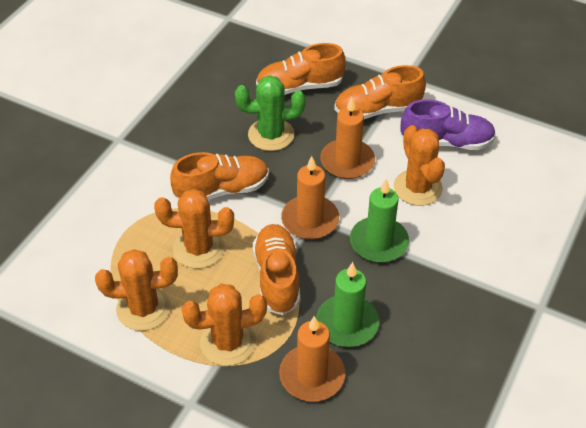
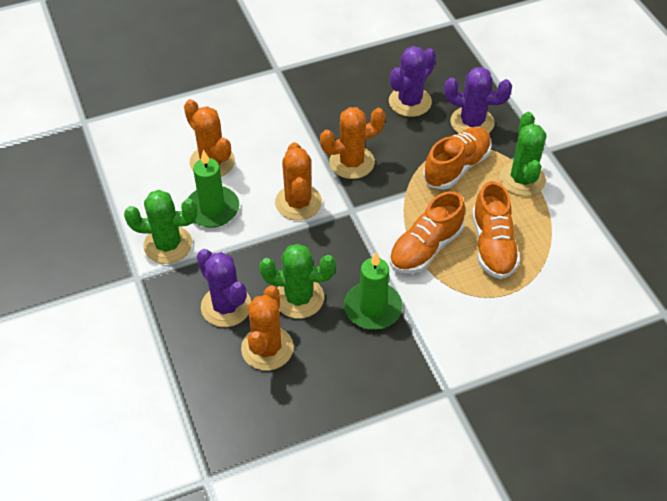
green cactus: [235,75,306,151] = 1 -> [124,190,197,264] [259,244,336,319] [500,112,546,196] = 3
orange candle: [279,316,345,402] [281,156,339,239] [320,97,375,179] = 3 -> none = 0
orange shoe: [170,152,269,200] [253,224,300,315] [256,43,346,95] [334,65,426,119] = 4 -> [389,191,465,274] [423,127,492,190] [472,181,520,279] = 3
purple cactus: none = 0 -> [197,249,251,327] [389,46,436,117] [444,67,512,133] = 3
purple shoe: [400,99,496,150] = 1 -> none = 0

